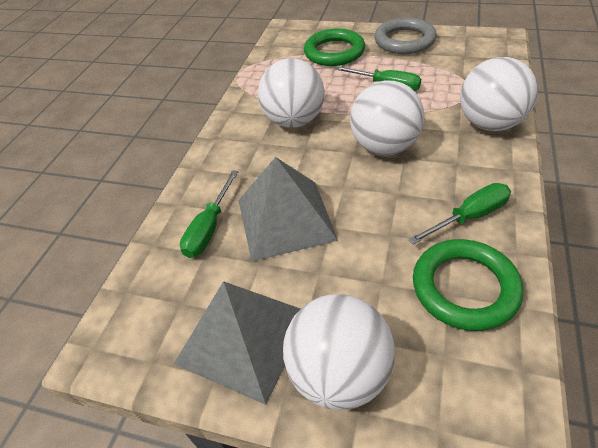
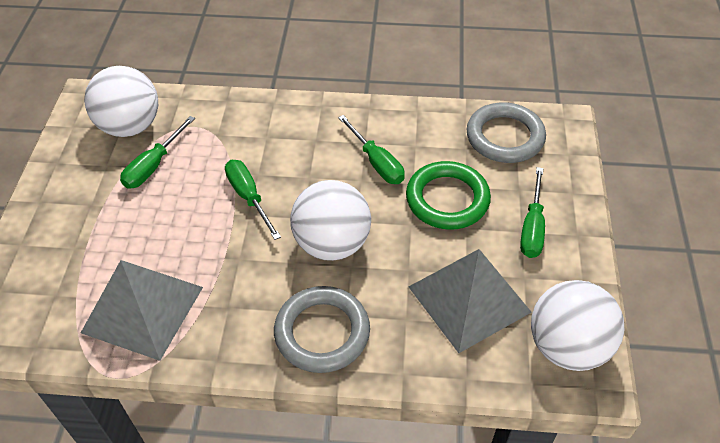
green ring: [304,29,365,66] [413,239,523,331] = 2 -> [406,161,491,230] = 1
green screwdriver: [180,171,238,258] [335,66,421,91] [408,183,511,245] = 3 -> [120,116,195,189] [225,160,281,240] [338,115,405,184] [520,167,545,258] = 4
grey ring: [374,17,437,54] = 1 -> [274,286,370,373] [466,102,546,163] = 2
white ball: [258,58,325,128] [283,294,395,410] [350,81,425,155] [460,57,538,131] = 4 -> [84,66,158,137] [290,180,371,261] [531,280,624,371] = 3

